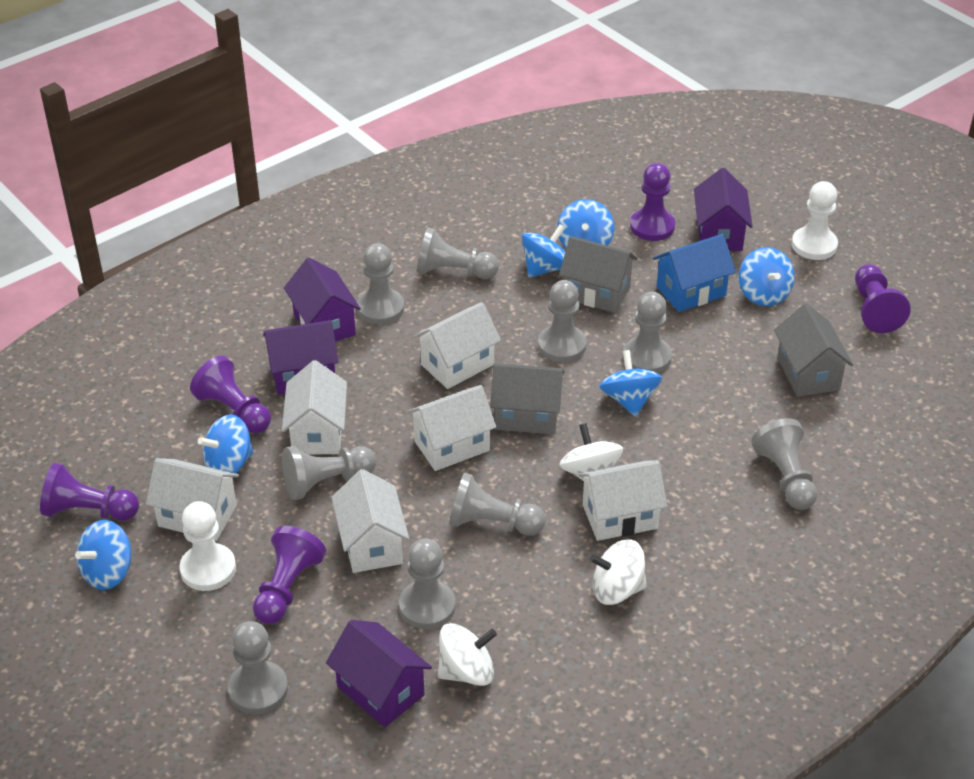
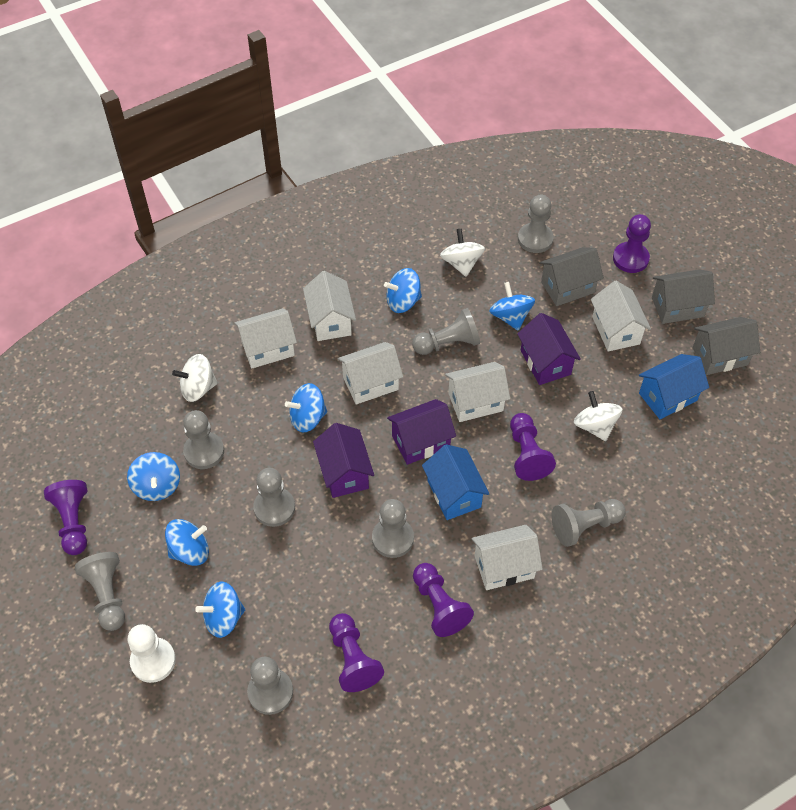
blue house: [653,234,736,312] = 1 -> [422,444,489,520] [639,354,709,419] = 2
grey pawn: [228,621,288,714] [282,446,376,500] [357,243,404,325] [399,538,455,629] [417,228,499,279] [449,473,546,536] [538,280,587,362] [623,292,672,373] [751,418,817,510] = 9 -> [75,552,125,631] [183,410,224,469] [247,657,293,715] [253,468,295,527] [372,499,414,558] [412,308,480,355] [518,195,554,253] [551,499,626,547] = 8
purple house: [263,320,339,395] [284,258,361,342] [326,620,432,727] [694,168,753,251] = 4 -> [313,423,374,498] [387,399,456,465] [517,313,581,385] = 3
white pawn: [179,501,236,591] [792,181,838,260] = 2 -> [127,624,176,683] = 1

